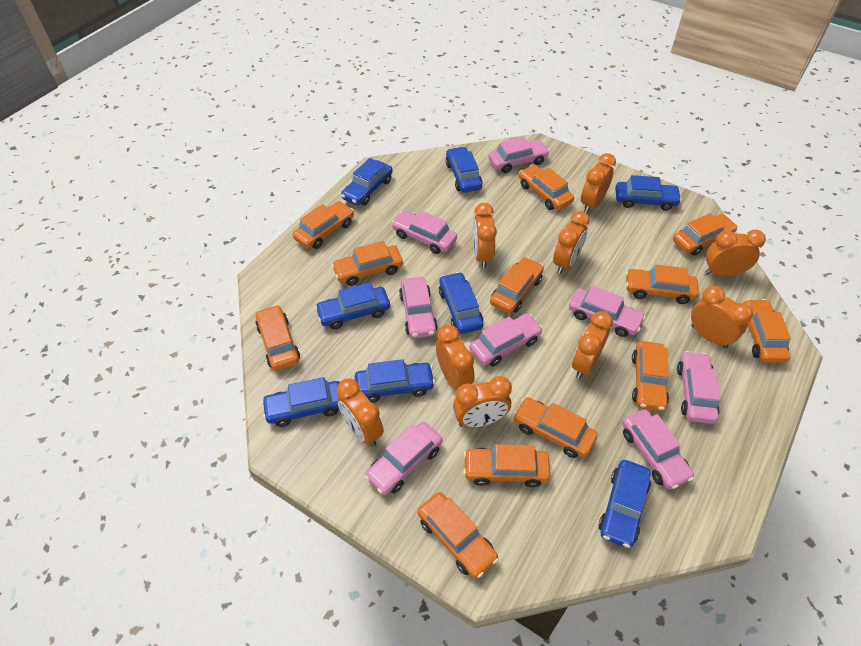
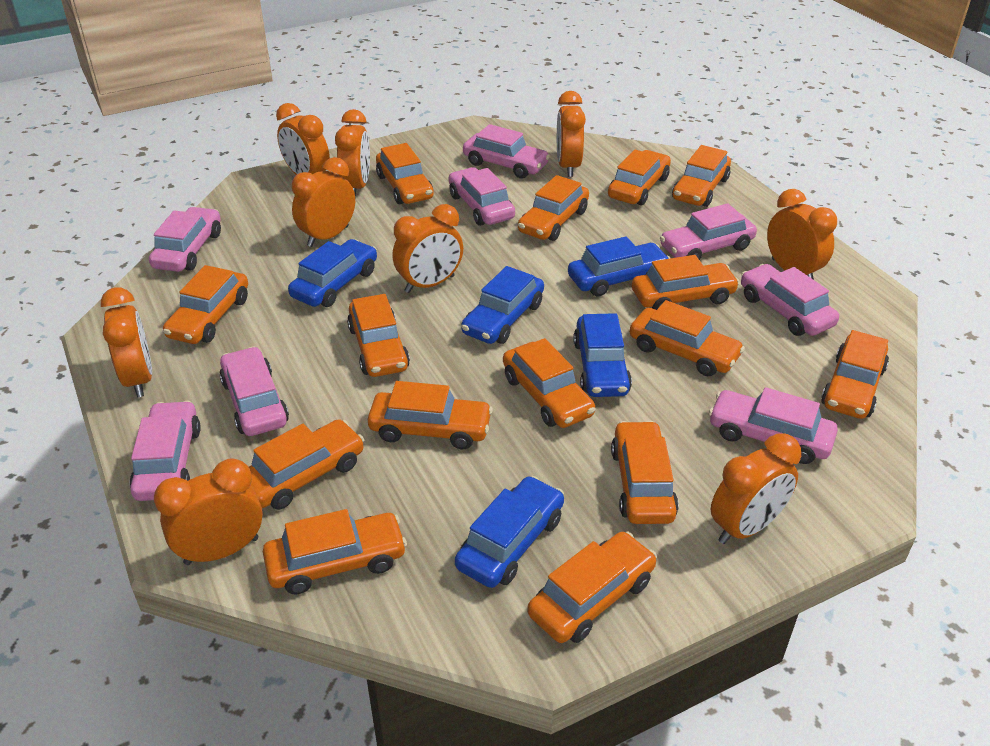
blue car: [262,377,340,427] [315,282,390,329] [341,158,393,206] [355,359,435,403] [439,272,483,334] [446,146,482,193] [598,460,651,548] [615,175,682,211] = 8 -> [288,239,377,307] [455,476,564,588] [461,266,544,344] [568,236,670,297] [573,313,632,397] = 5
orange car: [256,305,300,371] [293,201,354,249] [332,241,403,286] [418,492,499,578] [463,444,550,488] [490,257,544,314] [513,397,598,458] [519,165,574,210] [626,265,699,304] [632,341,669,411] [673,213,738,256] [744,299,791,363] = 12 -> [163,265,248,344] [249,419,364,510] [263,509,407,595] [347,294,410,377] [368,381,493,449] [376,143,434,204] [503,338,596,428] [518,175,589,241] [527,532,657,643] [608,150,671,205] [611,421,679,524] [630,300,745,376] [632,255,740,310] [672,145,731,207] [821,330,889,419] = 15

